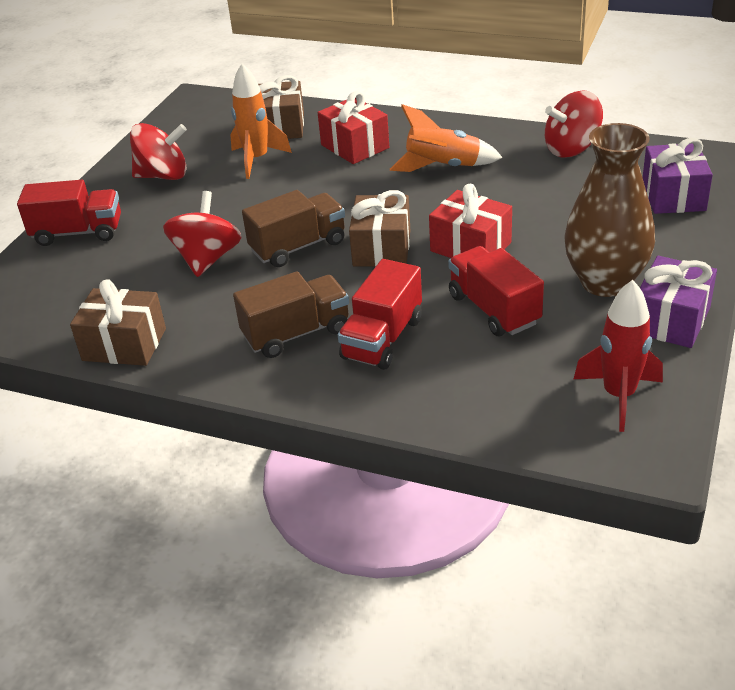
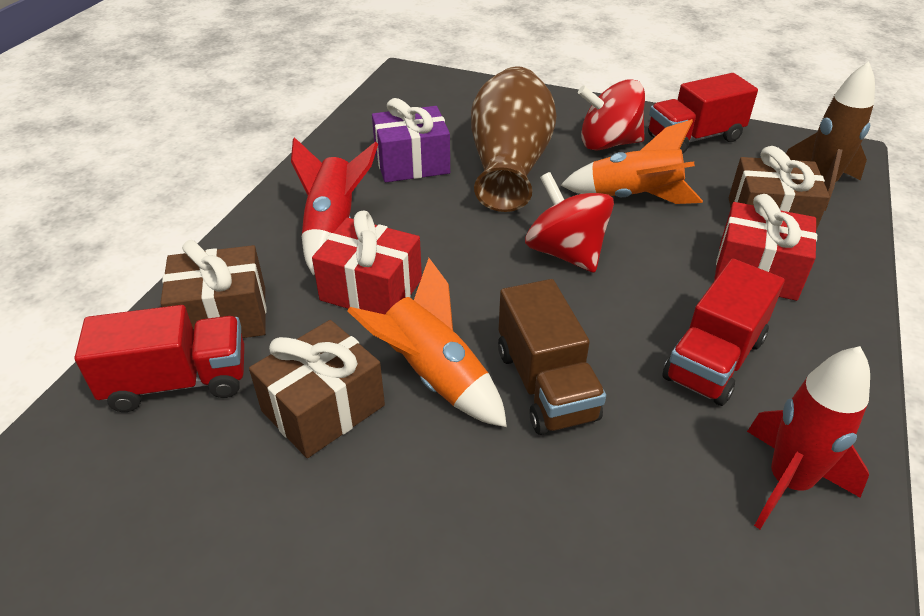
brown rocket: none = 0 -> [786,62,875,211] = 1
brown truck: [233,271,349,358] [242,190,345,267] = 2 -> [498,279,606,435] = 1
purple gift: [640,256,717,348] [643,138,713,214] = 2 -> [372,98,450,182] = 1
red rocket: [574,280,663,432] = 1 -> [291,137,378,276] [747,346,870,529] = 2
red spinning top: [130,123,187,180] [163,191,242,277] [545,90,603,158] = 3 -> [525,172,614,273] [578,79,645,151] = 2

